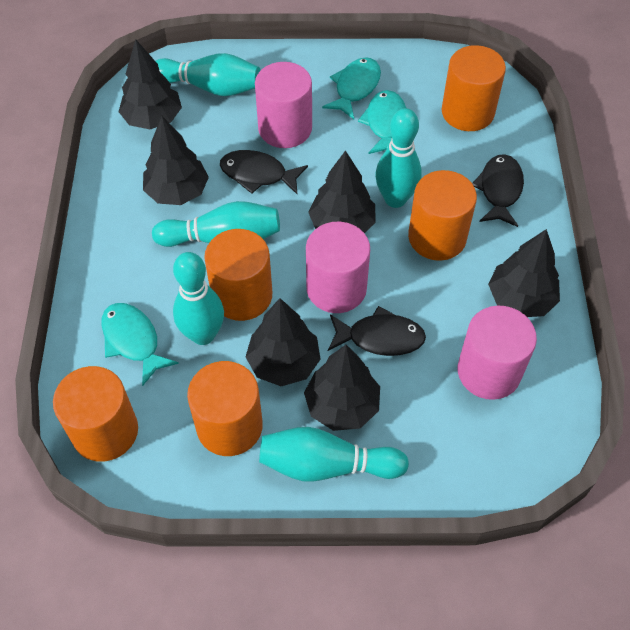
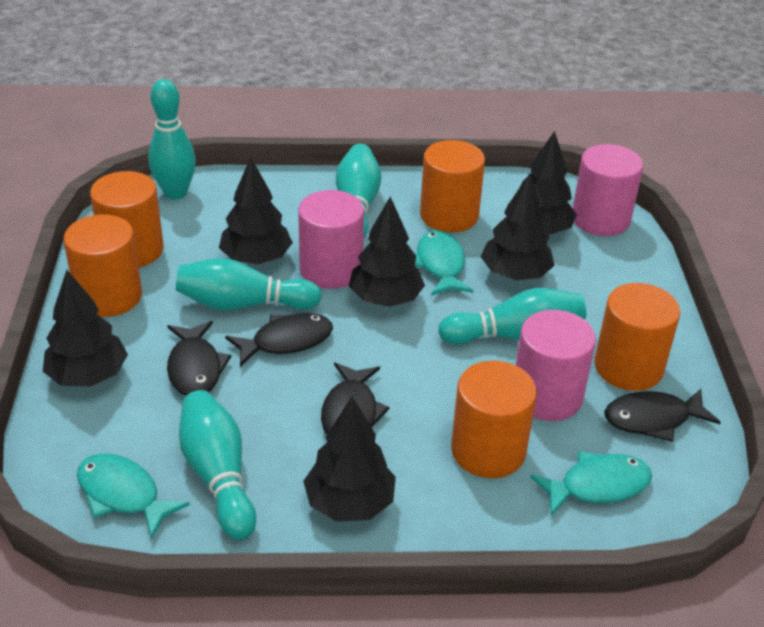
black fish: [220,150,308,194] [328,306,426,356] [472,154,524,227] = 3 -> [167,321,232,396] [225,313,333,367] [321,362,390,434] [604,389,721,442] = 4

